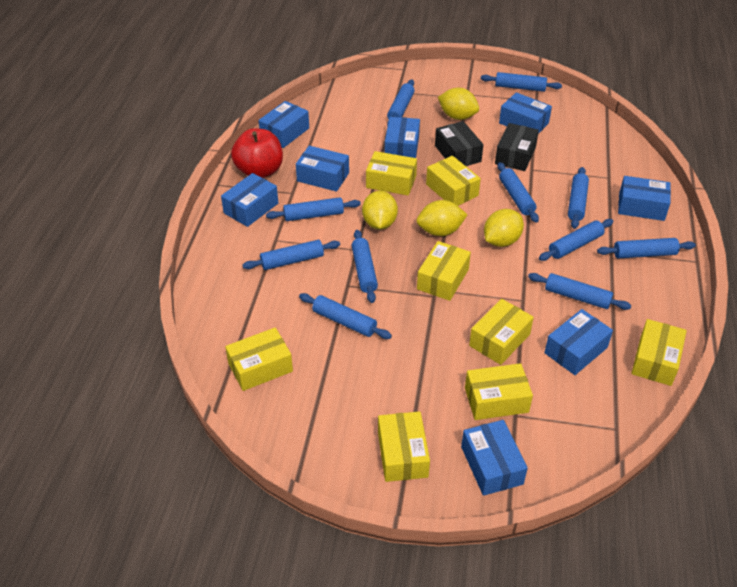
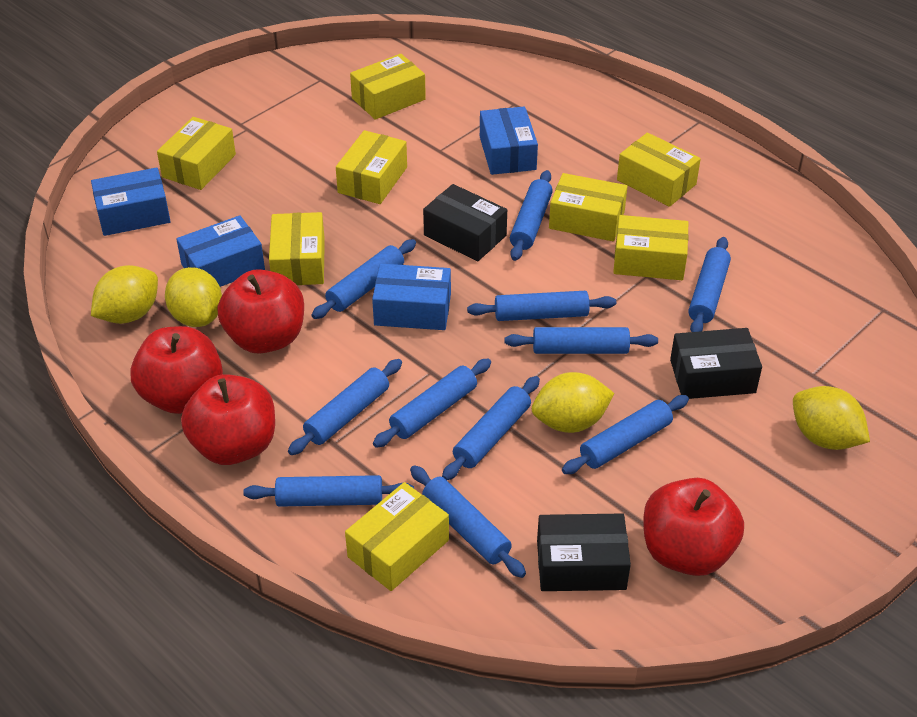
black box: [435,121,483,166] [495,123,539,171] = 2 -> [423,184,507,261] [537,513,631,591] [670,328,762,399] = 3
blue box: [221,173,278,227] [258,101,309,148] [296,146,349,192] [385,117,420,158] [461,420,528,496] [499,92,552,134] [544,309,613,375] [618,176,671,221] = 8 -> [91,168,171,236] [176,215,265,287] [372,264,451,330] [480,107,538,175] = 4
red apple: [231,128,283,178] = 1 -> [130,326,223,414] [181,374,275,465] [217,269,304,354] [643,478,744,576] = 4

